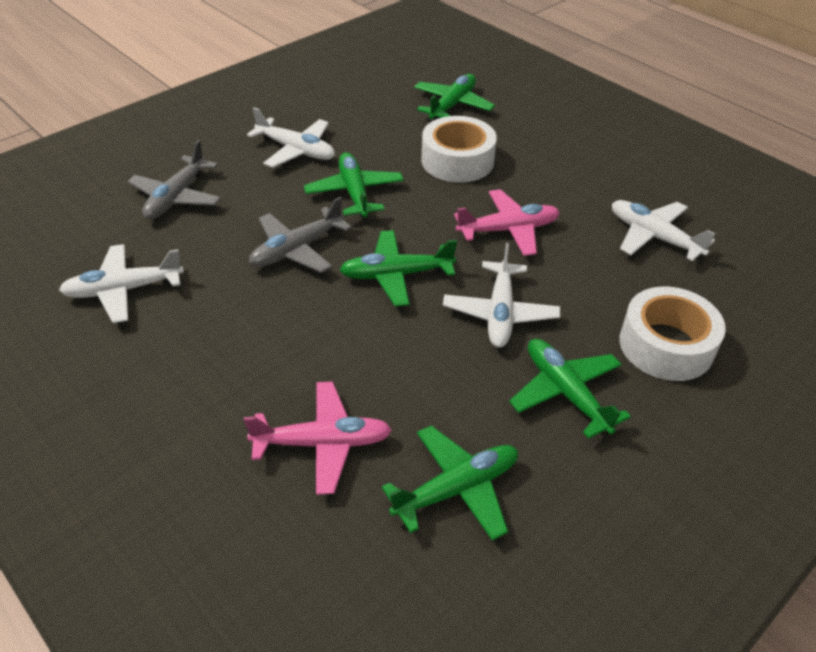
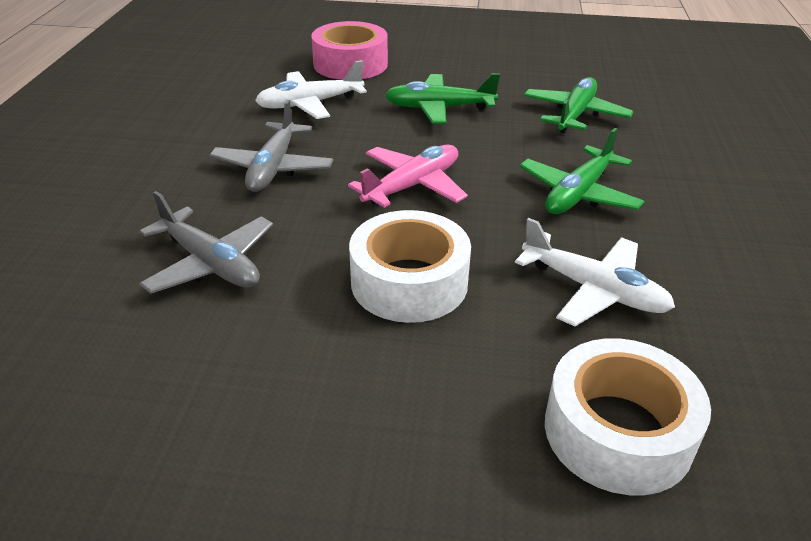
green plane: [304,152,404,217] [340,230,457,306] [382,425,518,541] [414,74,495,120] [509,339,631,439] = 5 -> [385,73,500,124] [519,128,645,214] [524,77,634,134] = 3
pink plane: [244,381,392,495] [454,189,560,256] = 2 -> [348,145,468,208] = 1
pink tape: none = 0 -> [311,21,388,80] = 1
white plane: [59,244,184,323] [247,107,335,168] [443,243,560,348] [612,200,715,261] = 4 -> [255,60,367,119] [515,218,675,326] = 2

